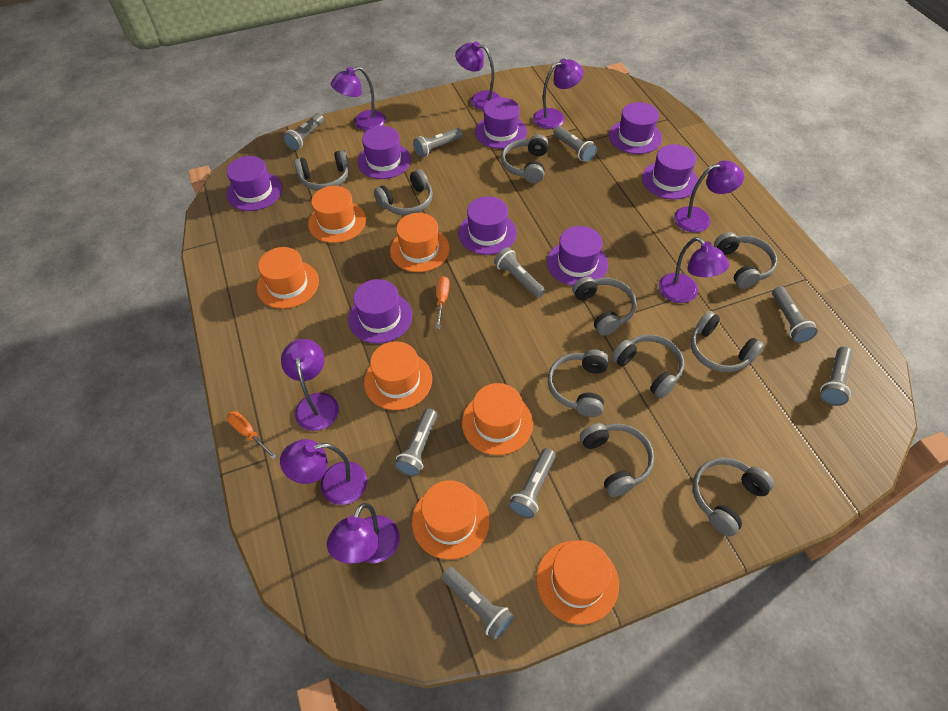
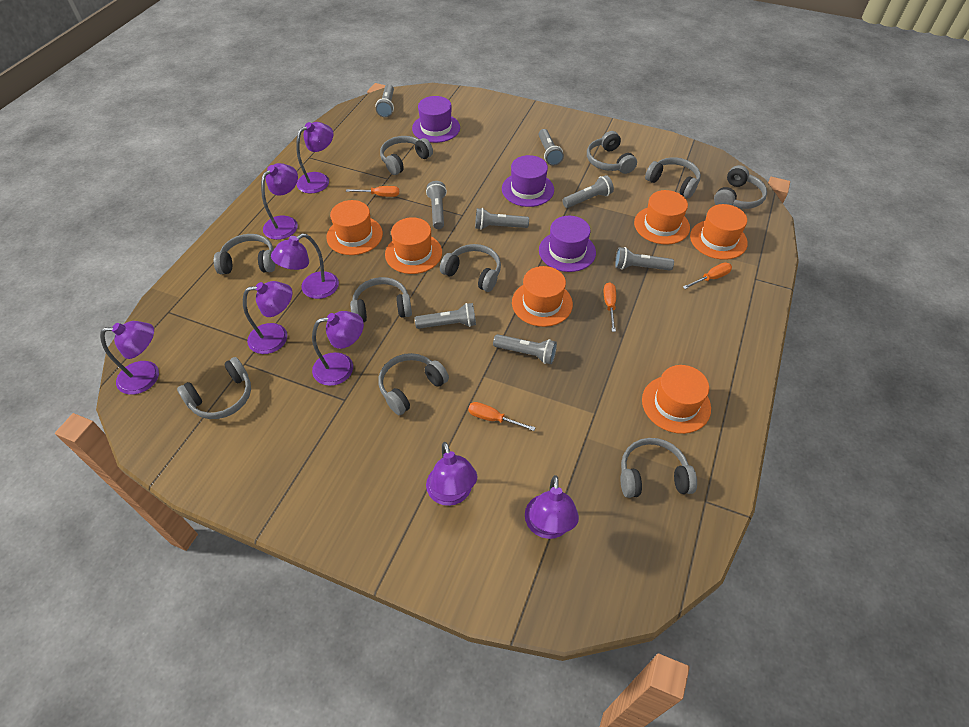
grey flashlight: [283,113,324,151] [394,408,437,477] [413,128,463,158] [441,567,514,640] [494,247,545,298] [509,448,556,519] [553,126,597,162] [772,286,818,343] [820,346,852,406] = 9 -> [376,84,394,118] [415,303,476,329] [426,181,447,229] [475,208,529,230] [493,334,557,364] [538,129,564,166] [562,175,614,208] [615,247,674,271] = 8
orange hat: [257,247,319,309] [308,186,366,243] [364,341,432,410] [390,213,450,272] [412,480,490,560] [462,383,533,455] [536,540,619,625] = 7 -> [326,200,383,255] [385,217,442,274] [512,266,573,327] [634,190,690,245] [642,365,711,434] [690,204,748,260] = 6
orange screwdriver: [227,411,277,460] [436,276,450,329] = 2 -> [346,186,399,197] [468,402,536,431] [604,282,616,332] [683,263,732,289] = 4
purple hat: [226,156,282,211] [348,279,412,344] [357,126,411,179] [458,196,517,255] [475,97,527,149] [547,226,608,286] [609,102,662,154] [642,144,698,199] = 8 -> [412,96,460,143] [502,155,554,207] [539,216,596,272] = 3

